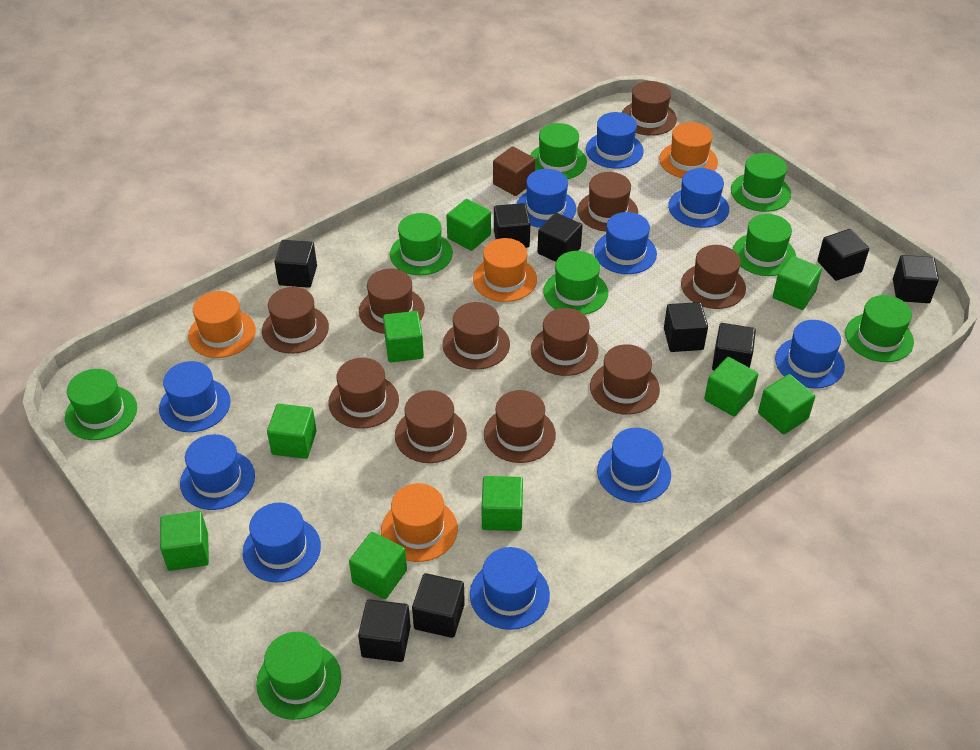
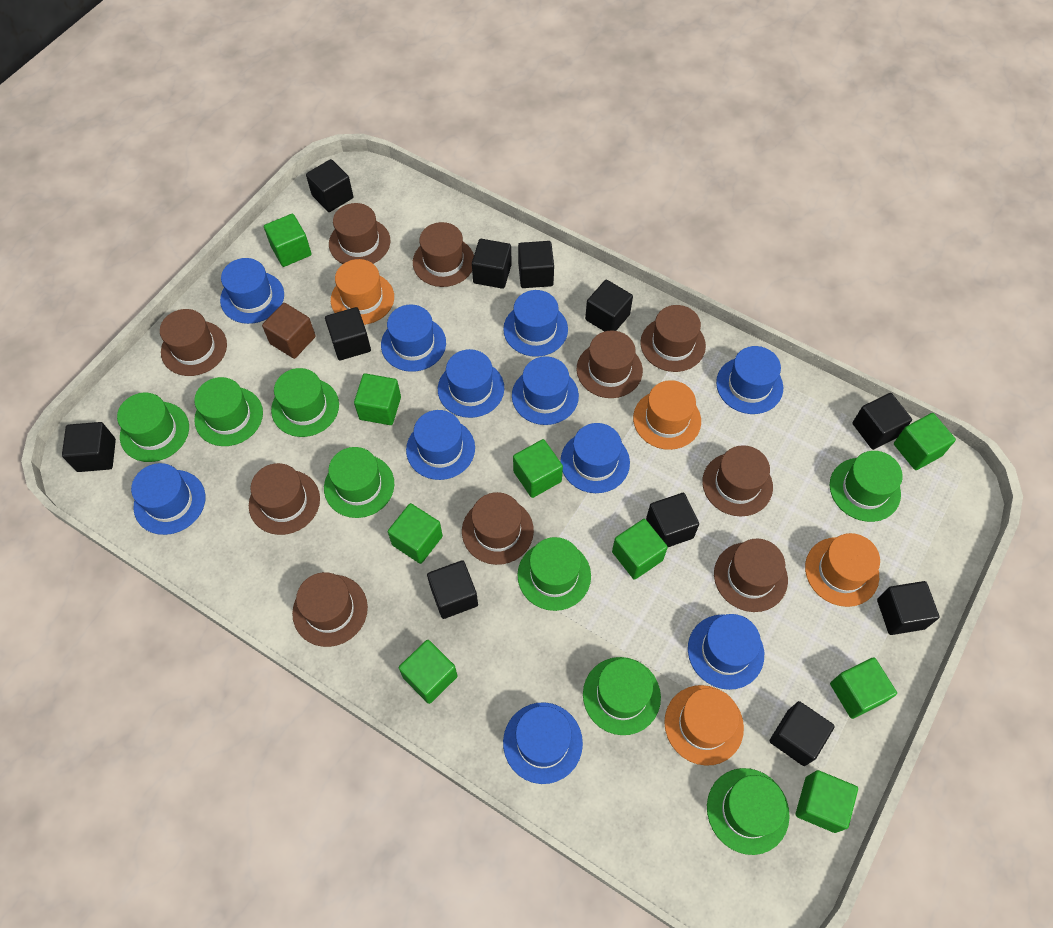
black cube: [274,240,317,288] [358,599,411,662] [412,573,465,638] [494,203,530,248] [537,213,583,262] [664,302,708,352] [712,323,756,371] [817,229,869,281] [893,255,939,303] = 9 -> [62,422,116,472] [306,159,353,212] [325,307,371,360] [427,560,478,619] [472,239,512,289] [518,241,554,288] [585,280,633,332] [646,493,699,547] [770,701,835,766] [852,393,912,450] [877,581,939,635] = 11
blue hat: [159,361,231,432] [180,434,255,510] [243,503,321,583] [470,547,550,630] [516,169,576,228] [586,112,644,169] [594,212,657,274] [597,428,671,503] [668,168,729,228] [775,320,845,388] = 10 -> [131,463,205,535] [220,258,284,324] [381,305,446,372] [406,410,475,480] [438,349,504,418] [503,290,568,357] [503,702,583,784] [512,356,579,425] [560,423,630,493] [688,614,764,690] [716,346,783,414] = 11
brown hat: [262,287,329,354] [329,358,399,429] [359,269,425,334] [395,390,467,463] [443,302,510,370] [484,390,556,463] [531,308,598,376] [577,172,638,231] [590,344,660,415] [621,81,677,136] [681,245,746,309] = 11 -> [160,309,227,376] [249,463,320,535] [292,572,368,647] [329,203,390,264] [413,222,474,287] [462,492,534,565] [577,330,643,398] [640,305,706,372] [702,445,773,516] [714,539,788,612] = 10

